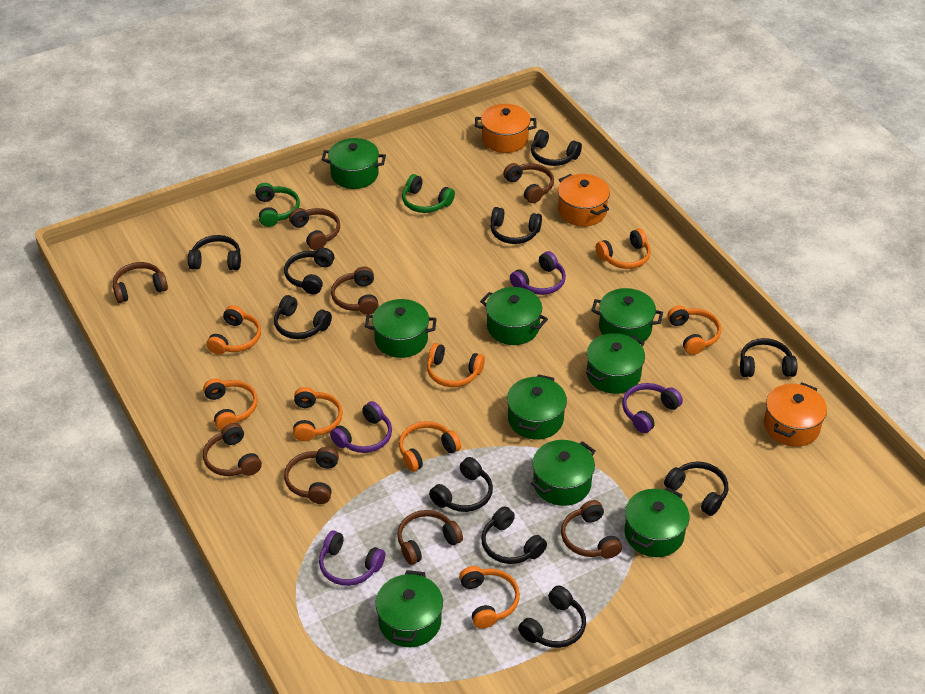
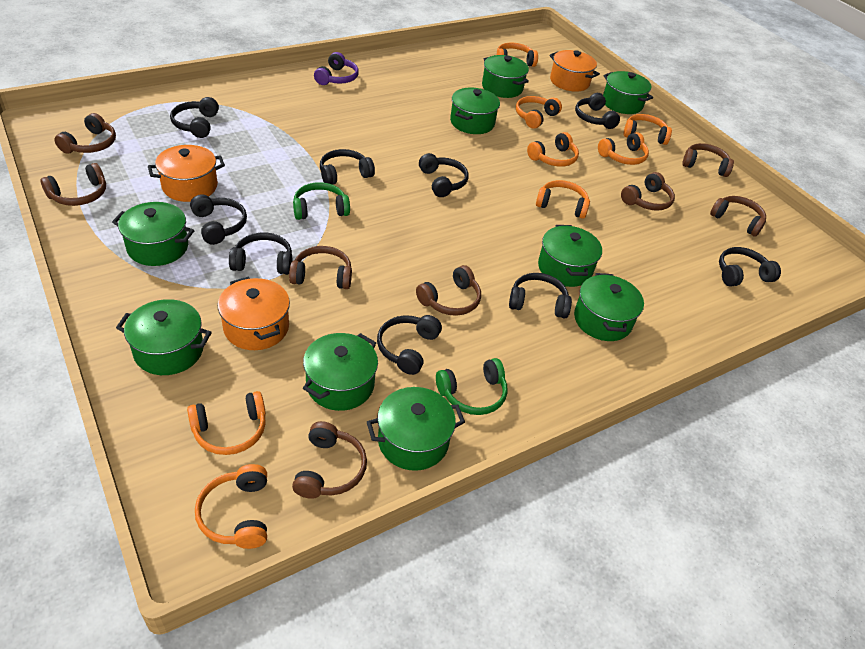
black headphones: [188,235,241,270] [274,295,332,339] [284,248,334,294] [429,457,493,512] [481,506,547,564] [490,207,542,244] [518,585,586,648] [531,129,582,166] [664,462,728,516] [740,338,797,377] = 10 -> [170,97,219,138] [190,194,247,245] [229,233,292,275] [320,149,375,185] [377,315,442,375] [419,153,469,197] [509,273,572,319] [575,93,620,129] [719,247,781,287] = 9
purple headphones: [319,531,385,586] [330,401,392,453] [510,251,566,295] [622,383,683,433] = 4 -> [314,52,359,85] = 1

